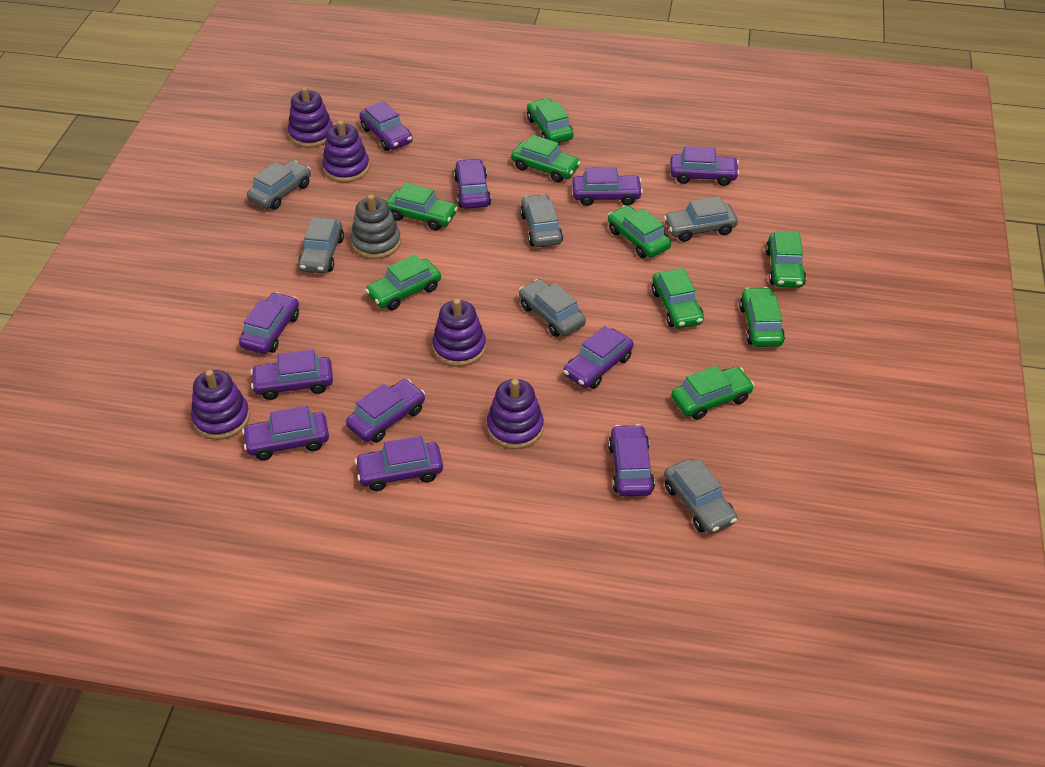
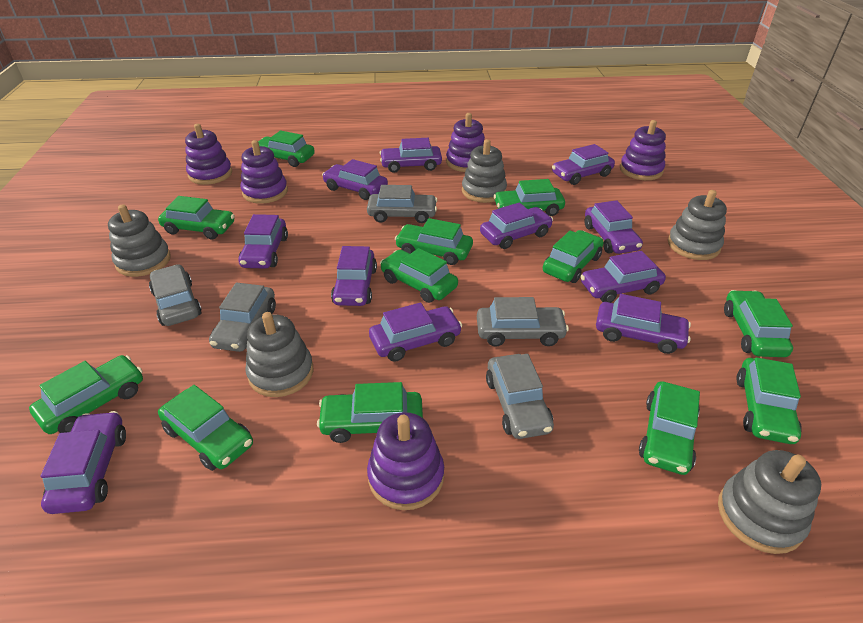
green car: [365,254,441,310] [386,183,458,231] [511,135,581,182] [527,98,574,143] [608,206,671,258] [652,268,704,329] [671,366,754,420] [739,287,785,347] [766,232,806,288] = 9 -> [29,355,143,434] [158,196,235,240] [158,385,253,471] [258,131,315,167] [317,382,423,443] [380,248,458,303] [395,218,473,265] [494,179,565,216] [543,230,604,283] [639,381,700,475] [724,290,793,357] [736,357,802,444] = 12
grey car: [247,160,311,210] [298,217,344,273] [519,279,586,337] [520,194,563,247] [664,196,738,242] [664,459,737,534] = 6 -> [149,264,202,326] [209,283,276,352] [367,185,437,223] [477,297,569,347] [486,354,554,439] = 5
grey stacking toy: [351,194,401,259] = 1 -> [108,204,171,277] [245,312,313,397] [462,139,507,203] [668,190,727,260] [718,450,821,554] = 5

